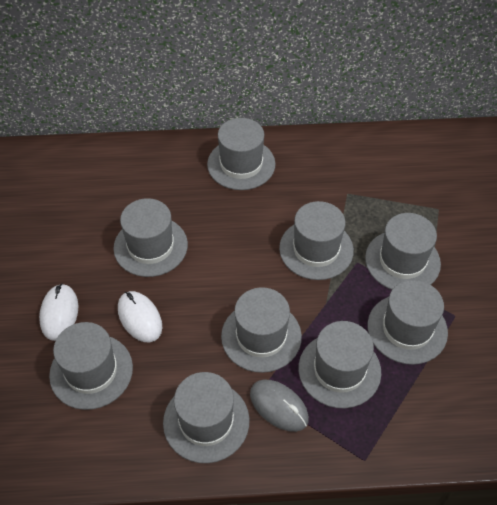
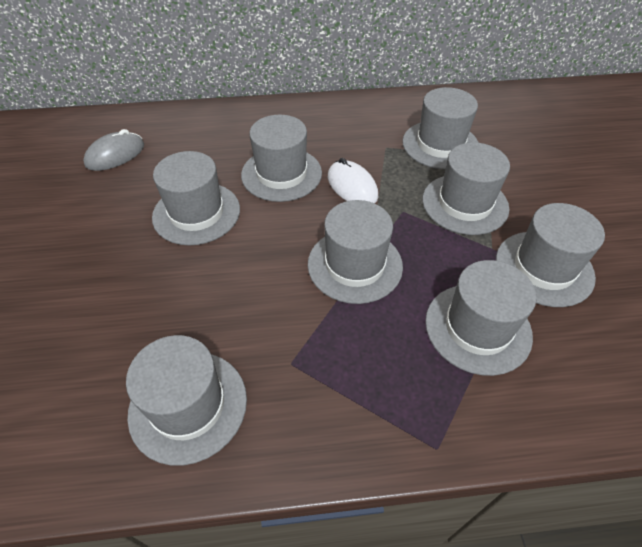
grey hat: [49,322,133,410] [113,198,188,277] [163,372,250,463] [207,118,276,190] [221,287,302,373] [279,201,354,280] [298,321,381,408] [365,213,441,290] [368,280,448,365] = 9 -> [126,335,247,466] [152,151,240,246] [241,115,322,202] [308,200,403,304] [402,87,479,169] [422,142,510,235] [425,260,536,376] [496,203,605,307] = 8
white mouse: [39,284,78,341] [118,291,162,342] = 2 -> [328,158,378,203] = 1

